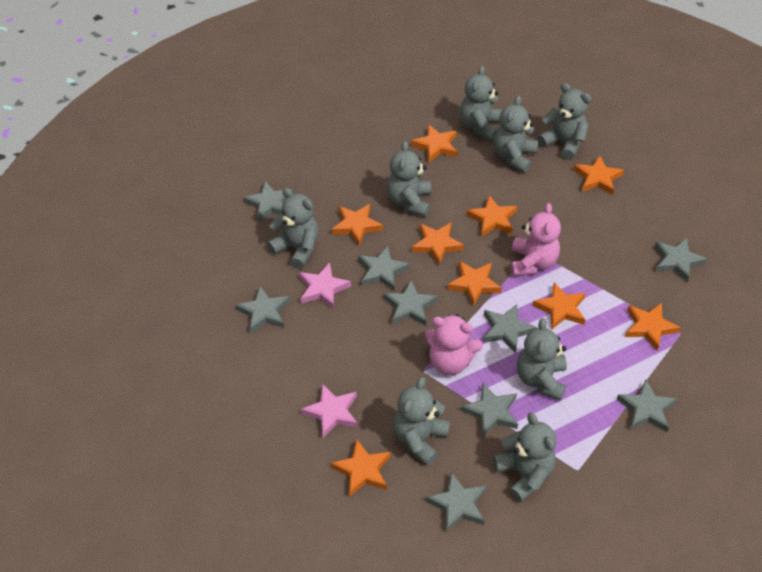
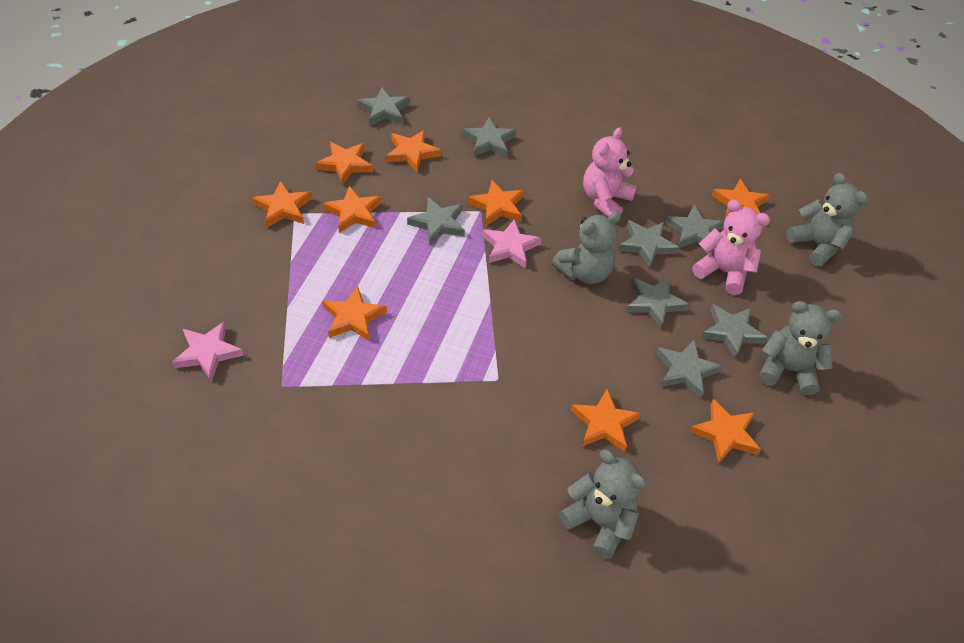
grey star: [235,286,290,334] [243,181,293,222] [358,246,410,291] [383,280,438,326] [426,472,487,532] [461,383,518,438] [483,304,537,353] [616,380,677,432] [655,237,707,282] = 9 -> [357,87,410,126] [407,197,465,245] [462,117,517,157] [618,220,679,268] [626,277,689,328] [656,339,723,398] [665,205,724,248] [701,304,768,359] = 8
grey teddy bear: [267,188,319,268] [387,141,431,217] [393,377,450,466] [460,66,503,141] [493,412,556,502] [494,96,538,173] [517,318,567,400] [538,83,592,160] = 8 -> [552,212,621,284] [559,450,647,559] [759,301,842,395] [786,173,867,267] = 4

